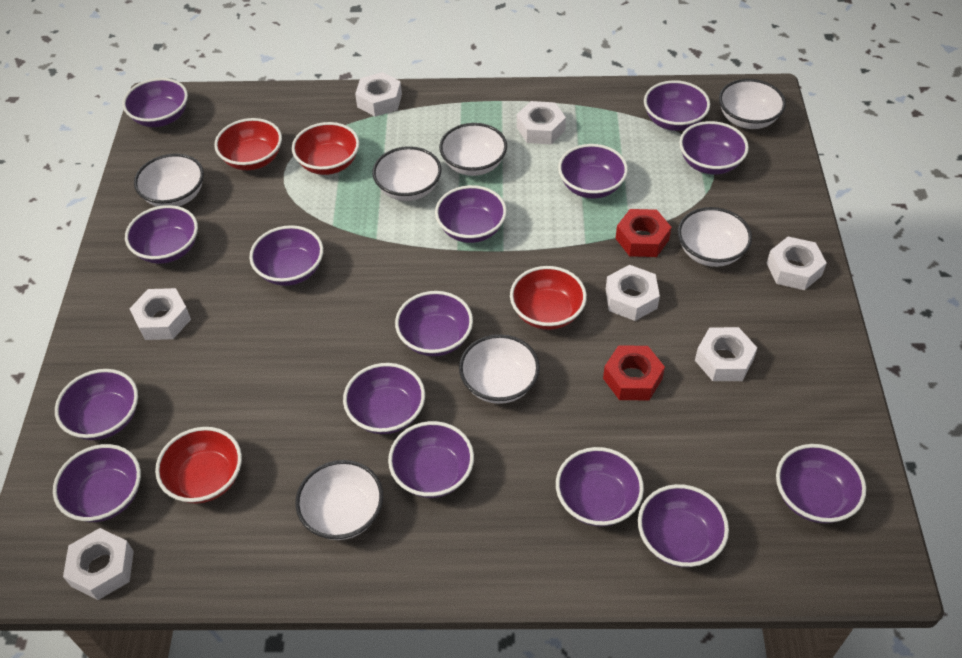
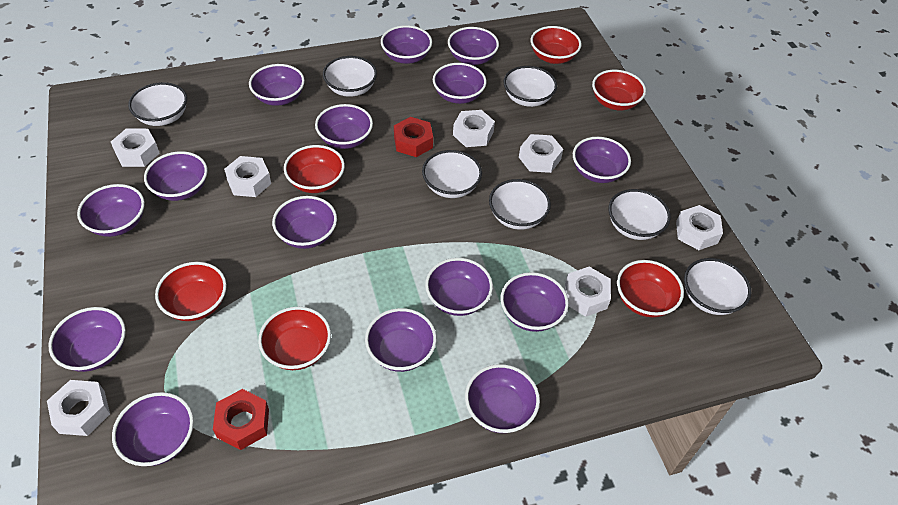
red bowl: [155,427,242,504] [214,118,282,170] [292,122,359,175] [510,266,587,330] = 4 -> [155,262,227,321] [258,306,331,370] [284,145,345,193] [531,26,581,64] [592,70,646,110] [617,260,684,317] = 6

